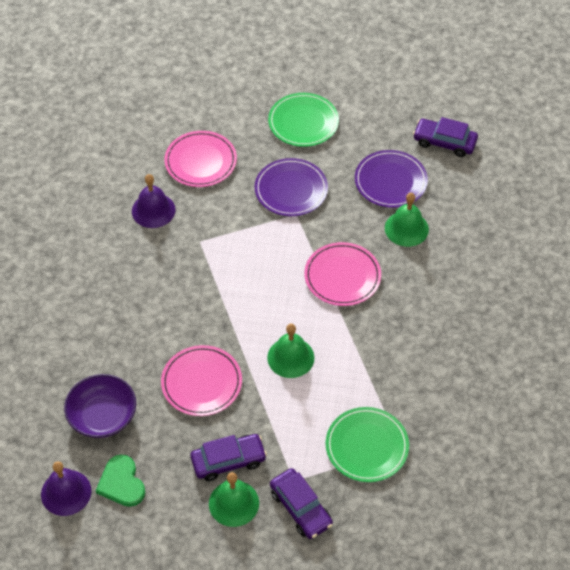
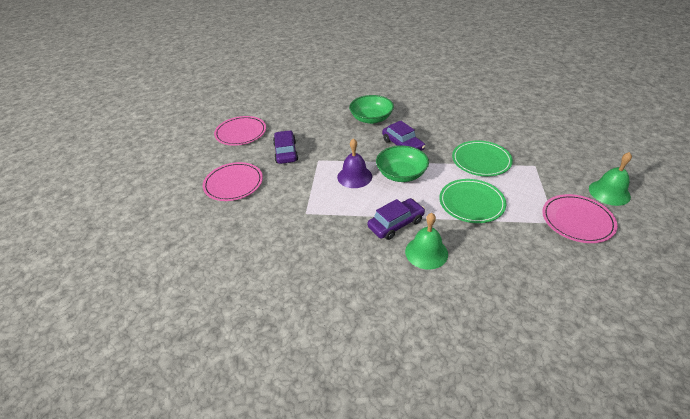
green bell: [209,472,259,527] [267,324,314,378] [385,193,429,247] = 3 -> [405,213,448,270] [589,152,632,206] = 2
green bowl: none = 0 -> [349,95,394,124] [376,146,429,182] = 2
green heart: [96,455,145,507] = 1 -> none = 0
purple bell: [41,461,92,516] [132,174,176,228] = 2 -> [337,138,372,188] = 1
purple bowl: [64,374,136,438] = 1 -> none = 0
purple plate: [255,158,328,216] [355,150,428,208] = 2 -> none = 0

